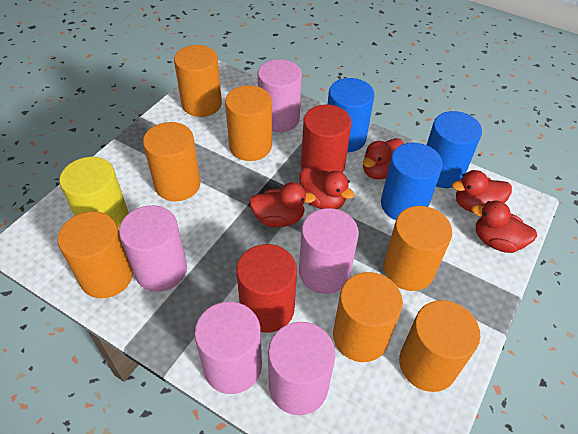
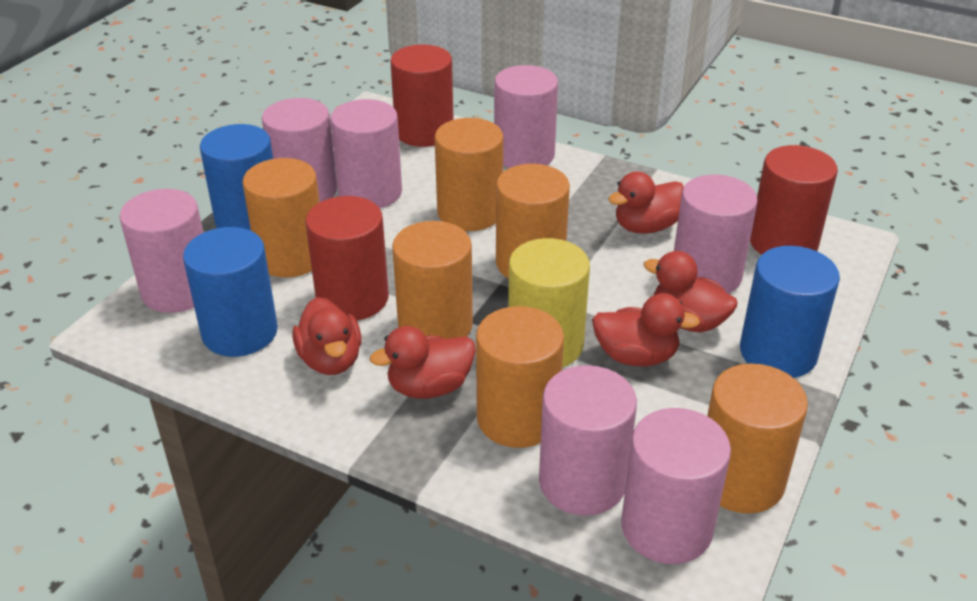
orange cylinder: [57,211,133,298] [143,122,201,201] [174,45,222,117] [225,85,272,161] [333,272,403,362] [383,206,452,291] [399,300,480,392] = 7 -> [242,158,320,278] [392,221,473,339] [435,118,503,231] [476,306,564,448] [496,164,570,279] [707,363,808,514] = 6
pink cylinder: [119,205,187,292] [194,302,262,394] [258,59,302,132] [268,322,335,415] [299,208,359,294] = 5 -> [119,189,203,313] [262,98,337,202] [330,99,402,208] [494,65,558,168] [539,365,637,516] [621,408,731,564] [674,175,758,294] = 7
red cylinder: [236,244,297,333] [301,105,352,173] = 2 -> [306,196,389,320] [390,45,454,147] [750,145,838,255] = 3

